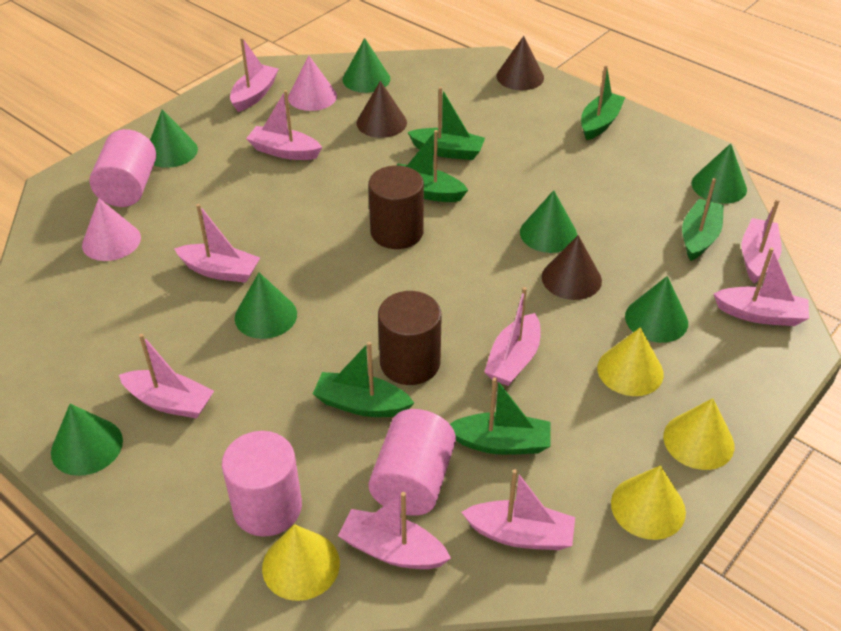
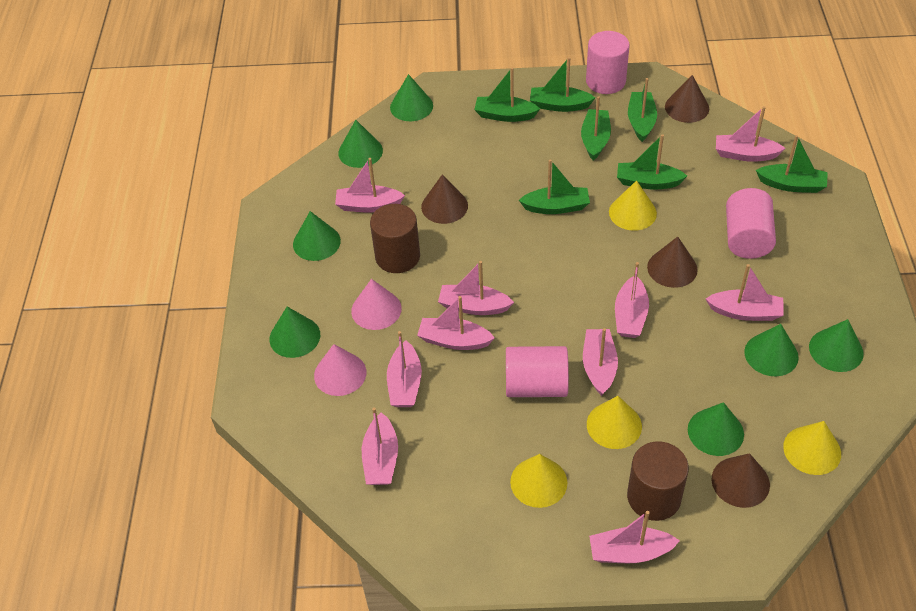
brown cone: [357,81,407,138] [496,36,544,90] [542,235,602,300] = 3 -> [421,174,468,224] [647,237,698,288] [665,75,709,123] [711,453,770,508] = 4
green boat: [313,342,414,417] [397,130,468,202] [407,87,485,160] [450,377,551,455] [581,65,625,140] [682,178,724,261] = 6 -> [474,67,540,122] [519,159,590,214] [530,57,595,112] [581,96,611,160] [617,134,687,189] [628,78,657,142] [756,135,828,193] = 7
pink boat: [119,334,214,419] [174,204,260,283] [230,37,279,112] [246,90,322,160] [338,492,451,569] [462,469,575,550] [484,287,541,386] [714,248,809,326] [741,199,782,283] = 9 -> [335,158,405,213] [362,407,398,485] [387,331,422,407] [417,296,495,350] [438,261,514,315] [583,328,618,396] [589,511,680,563] [615,262,649,338] [706,264,784,321] [716,106,785,162] = 10

